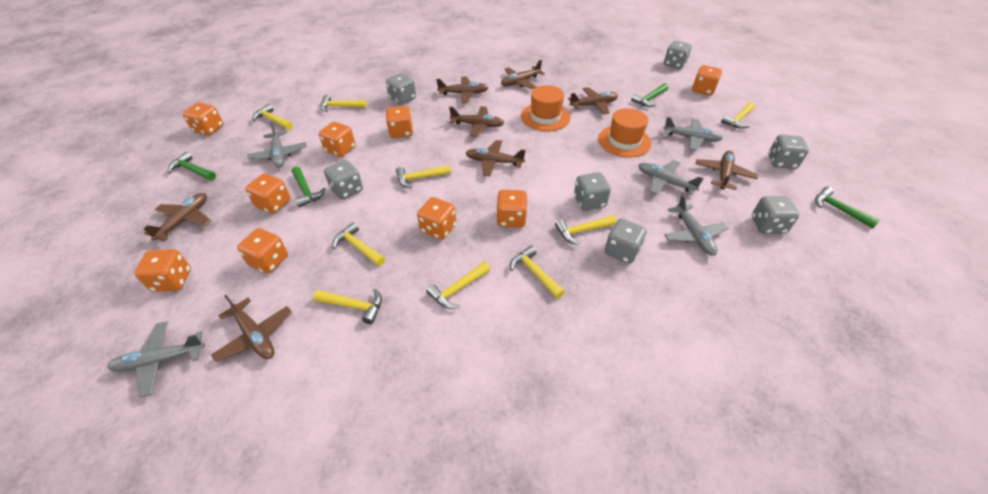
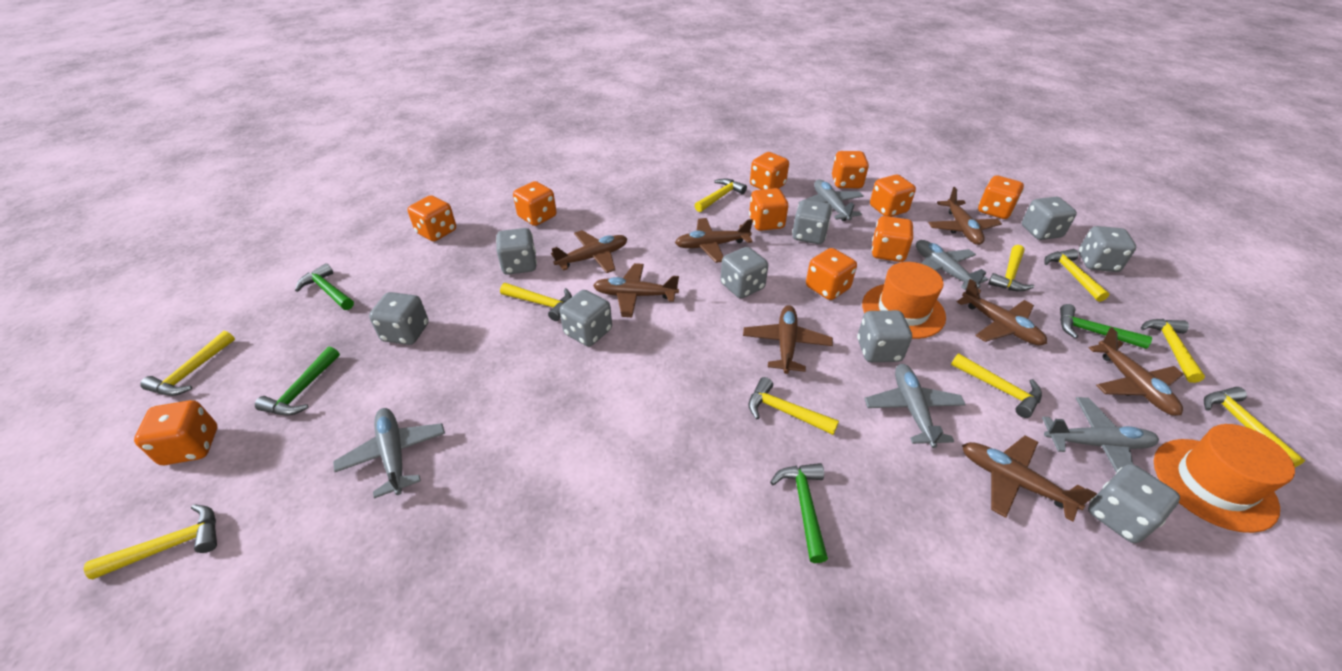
grey dice: [324,160,363,199] [386,73,416,105] [574,172,611,211] [605,219,647,264] [664,41,692,69] [752,196,799,234] [768,134,809,169] = 7 -> [369,292,429,345] [496,228,537,275] [560,290,612,347] [720,247,768,298] [792,200,832,244] [857,310,912,362] [1022,197,1077,240] [1079,226,1136,272] [1088,464,1180,543] = 9
orange dice: [134,249,191,292] [183,102,224,136] [237,228,288,274] [245,173,290,214] [319,122,356,157] [386,106,413,138] [417,197,456,240] [496,190,528,227] [692,65,722,96] = 9 -> [134,400,217,465] [408,195,456,241] [513,181,557,226] [749,188,788,231] [750,152,789,190] [806,248,857,300] [832,151,869,188] [870,175,916,217] [872,216,913,262] [978,176,1024,219] = 10
yellow hammer: [252,104,293,130] [313,289,382,324] [320,95,367,112] [332,222,385,266] [396,165,451,188] [426,262,491,309] [510,245,565,299] [555,215,617,245] [721,102,755,129] = 9 -> [84,504,217,579] [140,331,235,396] [500,283,572,321] [694,178,747,212] [749,377,839,435] [951,353,1042,418] [988,245,1034,292] [1044,249,1110,302] [1141,319,1205,383] [1204,387,1305,467] = 10

